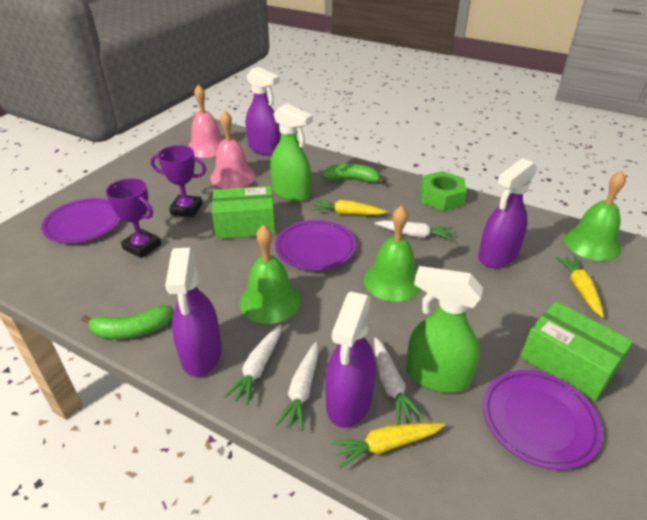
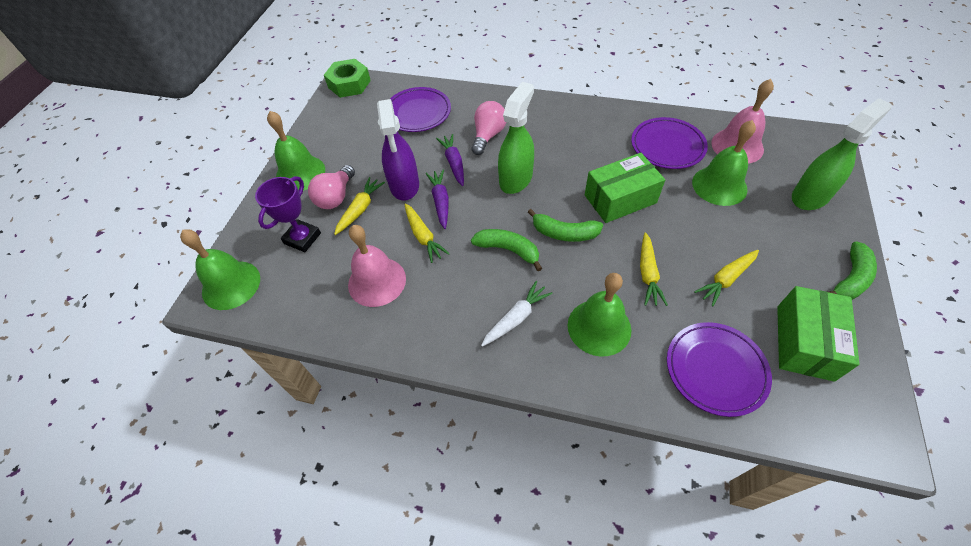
green banana: [81,305,173,339] [322,164,385,184] = 2 -> [471,229,542,271] [528,209,603,242] [829,241,877,300] = 3
green bell: [239,225,301,324] [364,205,421,302] [564,171,626,261] = 3 -> [180,229,260,310] [267,111,325,191] [568,273,631,356] [692,120,756,206] = 4
pink light bulb: none = 0 -> [308,165,355,209] [472,101,506,155] = 2
purple carrot: none = 0 -> [426,170,449,229] [436,134,464,186] = 2
purple spray bottle: [165,248,222,377] [246,67,281,156] [325,291,376,428] [478,158,537,268] = 4 -> [377,99,419,201] = 1
purple trophy: [106,178,161,258] [150,145,206,217] = 2 -> [255,176,321,252] = 1
white carrot: [224,324,281,405] [276,342,319,431] [374,337,424,425] [375,221,453,240] = 4 -> [481,281,553,347] = 1
yellow carrot: [312,200,387,215] [331,423,445,469] [556,256,604,318] = 3 -> [334,177,385,235] [404,204,450,263] [640,232,668,306] [694,250,759,306] = 4

